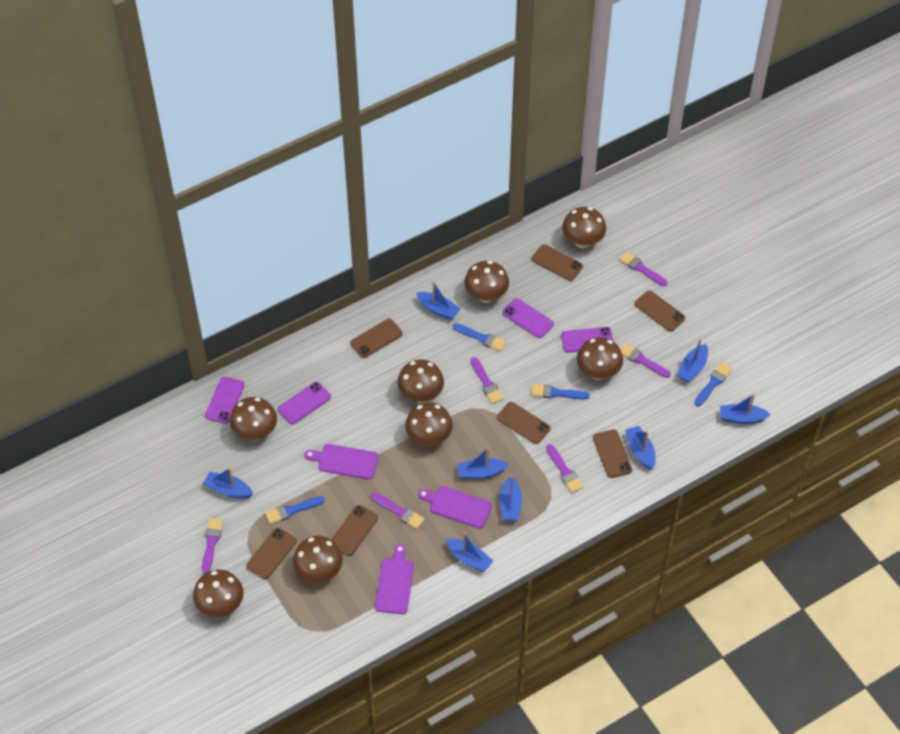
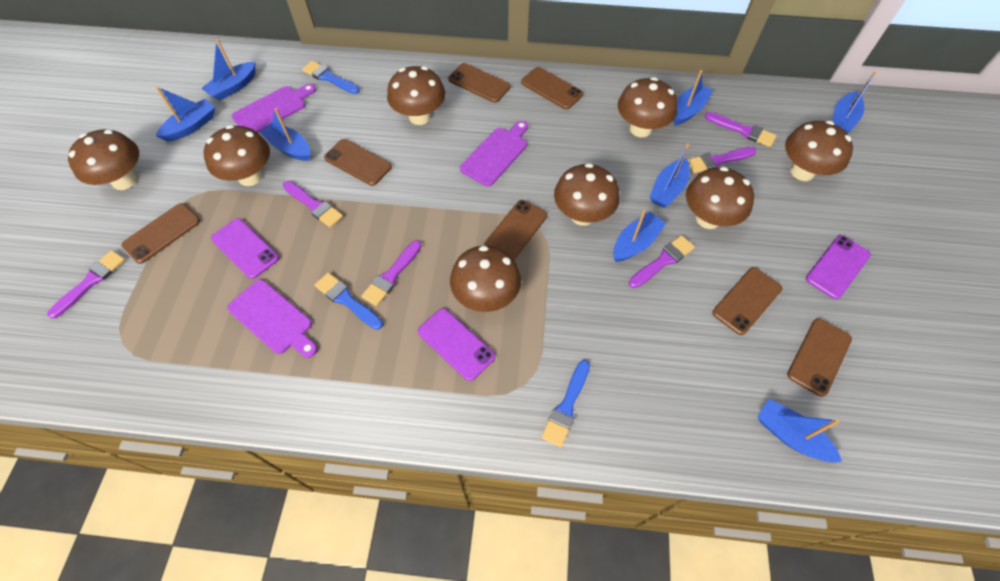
blue brush: [265,496,325,524] [453,323,506,351] [531,384,590,399] [694,363,732,406] = 4 -> [302,61,360,94] [315,272,383,330] [541,360,590,447] = 3
purple phone: [205,377,245,424] [278,382,331,424] [502,298,554,338] [561,327,613,353] = 4 -> [211,218,279,279] [418,308,495,381] [806,235,871,299] = 3

